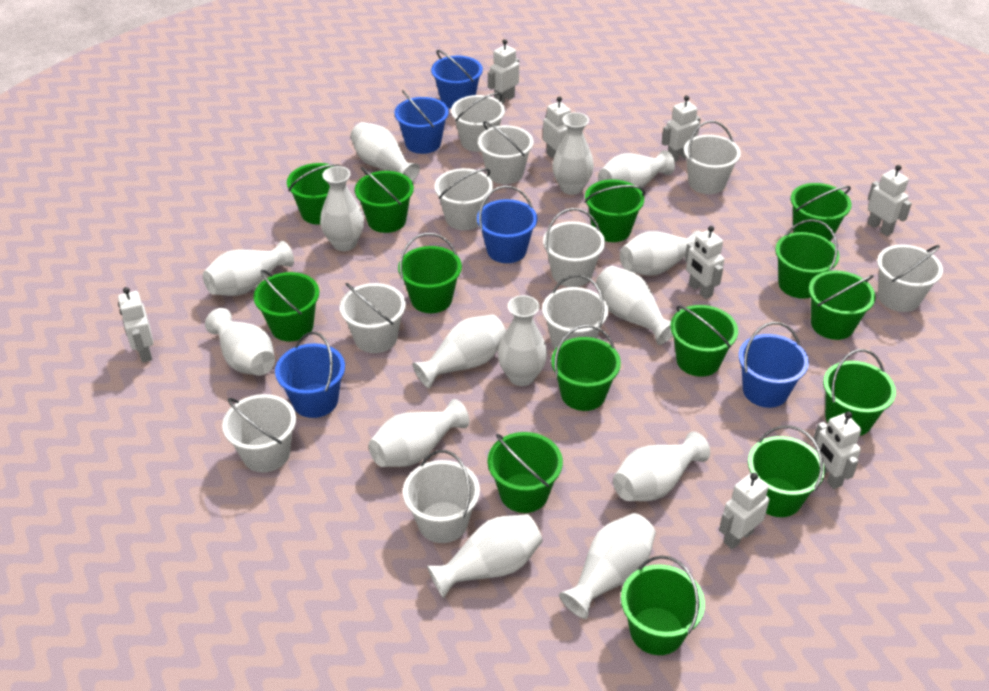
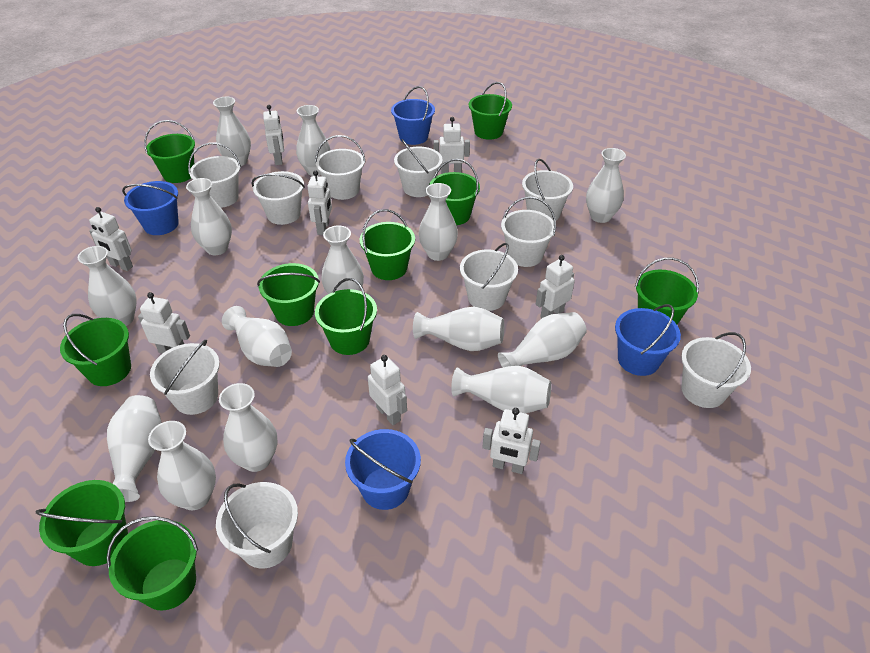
blue bucket: [275,332,345,418] [395,90,449,154] [431,50,483,109] [477,186,537,263] [739,322,809,408] = 5 -> [122,181,179,235] [345,429,421,510] [391,86,435,145] [615,304,681,376] = 4
green bucket: [254,270,319,341] [287,163,341,225] [355,167,414,233] [398,233,462,313] [488,432,563,513] [551,325,621,411] [585,179,645,242] [621,555,705,655] [670,305,738,377] [748,425,825,517] [775,219,839,299] [791,183,852,241] [809,270,876,340] [823,349,896,436] = 14 -> [36,480,128,566] [60,314,131,386] [106,516,198,610] [144,120,195,183] [257,263,320,326] [315,278,377,355] [360,209,415,280] [429,159,480,225] [469,82,512,140] [635,257,699,324] = 10

